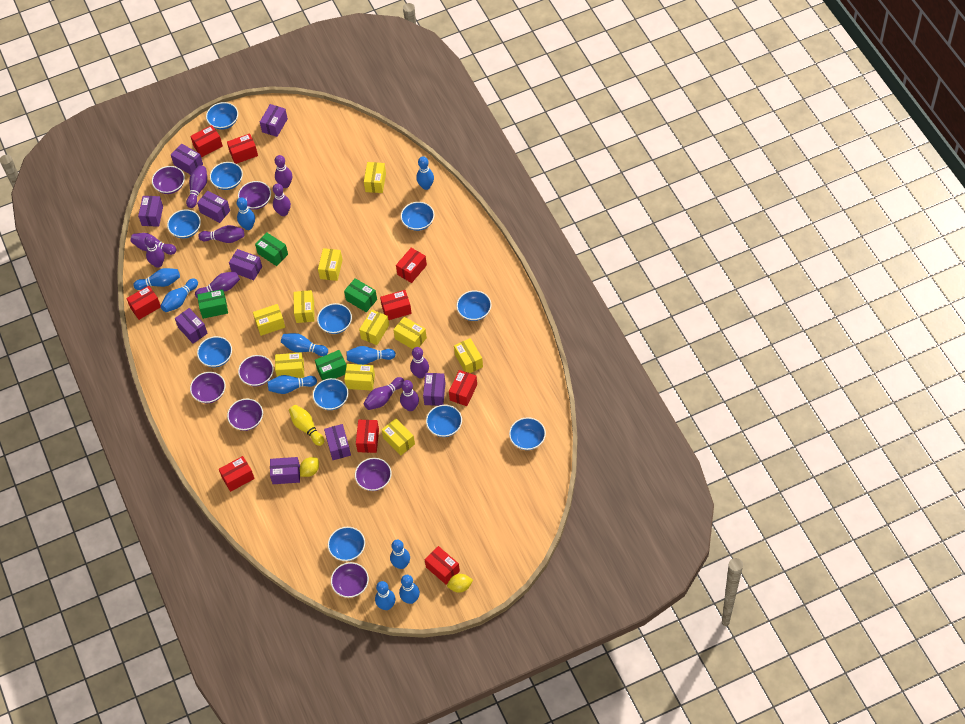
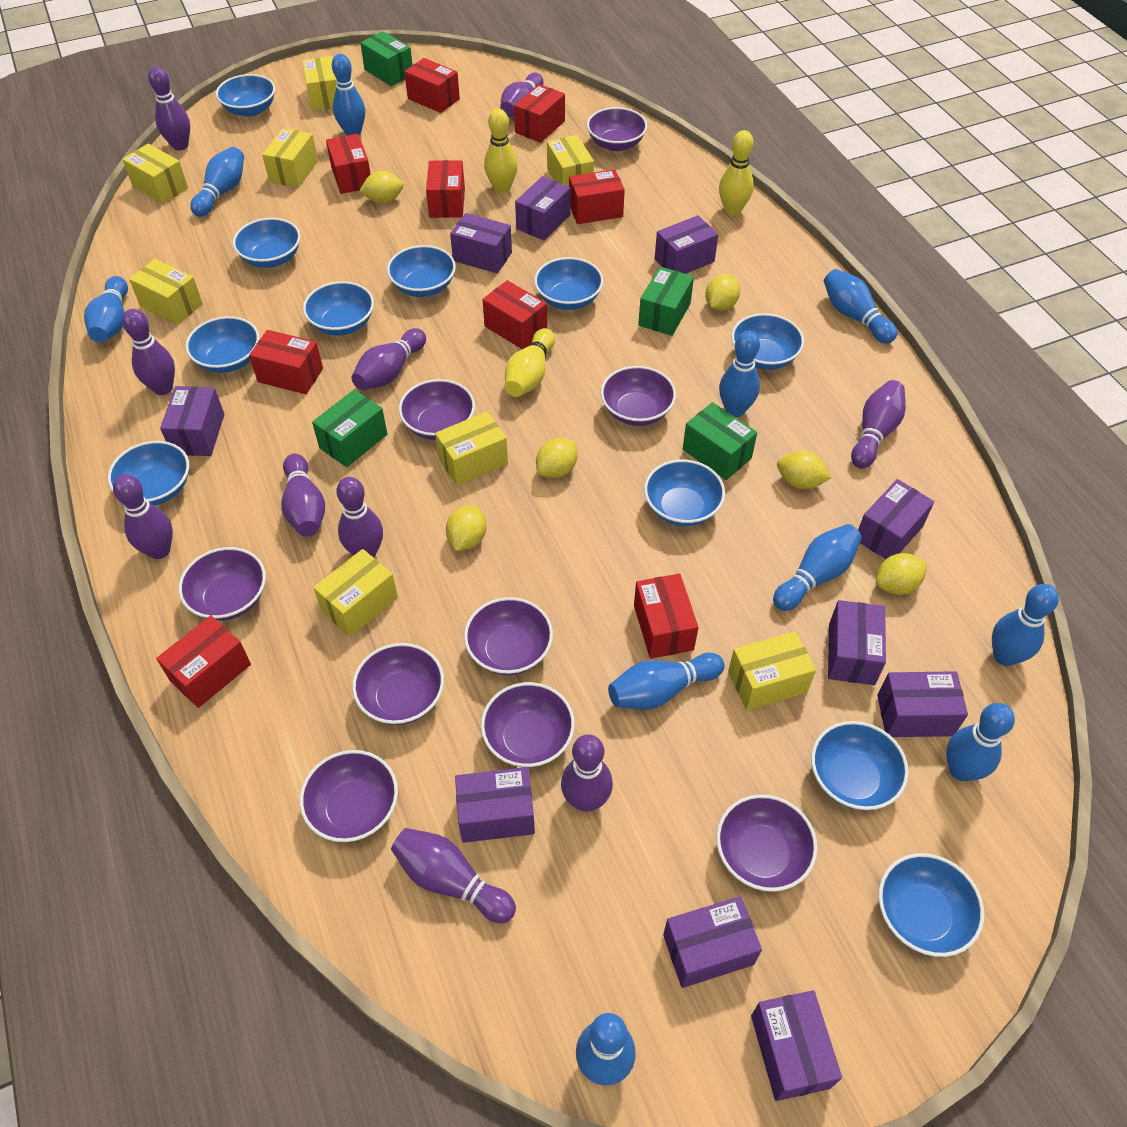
purple bowl: [152,166,185,194] [190,372,226,403] [227,399,263,431] [238,181,271,210] [238,355,274,386] [331,562,369,598] [355,458,392,491] = 7 -> [179,547,266,621] [300,750,398,842] [352,643,444,725] [399,379,475,440] [464,597,553,675] [481,682,575,768] [587,107,647,151] [601,366,676,426] [716,794,817,892] = 9
purple box: [138,196,163,227] [171,144,203,175] [175,308,208,344] [197,191,230,223] [229,249,262,280] [260,104,288,137] [270,457,300,484] [324,424,351,460] [423,373,445,406] = 9 -> [160,386,224,456] [450,213,512,273] [455,767,535,843] [515,176,571,240] [655,215,718,274] [663,896,762,988] [751,990,842,1101] [828,600,886,685] [858,479,934,559] [877,671,968,737] = 10
yellow bowling pin: [289,405,324,446] = 1 -> [484,108,518,194] [505,328,555,397] [719,130,754,216] = 3
yellow box: [253,304,285,336] [275,352,304,378] [293,290,315,323] [318,248,343,281] [344,364,375,391] [359,309,389,345] [364,162,386,193] [382,418,415,456] [393,317,427,349] [454,338,483,373] = 10 -> [122,144,188,204] [129,259,203,325] [262,128,318,188] [302,56,337,111] [313,549,398,637] [435,412,508,486] [547,135,594,187] [728,631,816,711] = 8
yellow lemon: [300,457,319,477] [447,574,473,593] = 2 -> [359,171,404,204] [446,505,486,551] [536,438,578,478] [705,274,740,311] [777,451,832,489] [876,553,927,595] = 6

